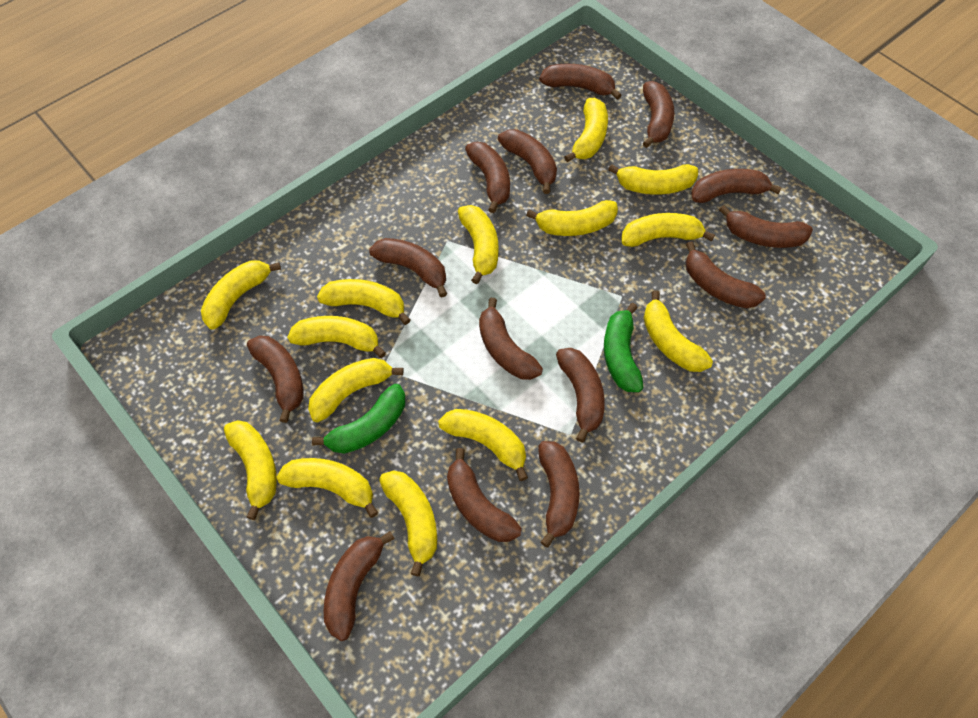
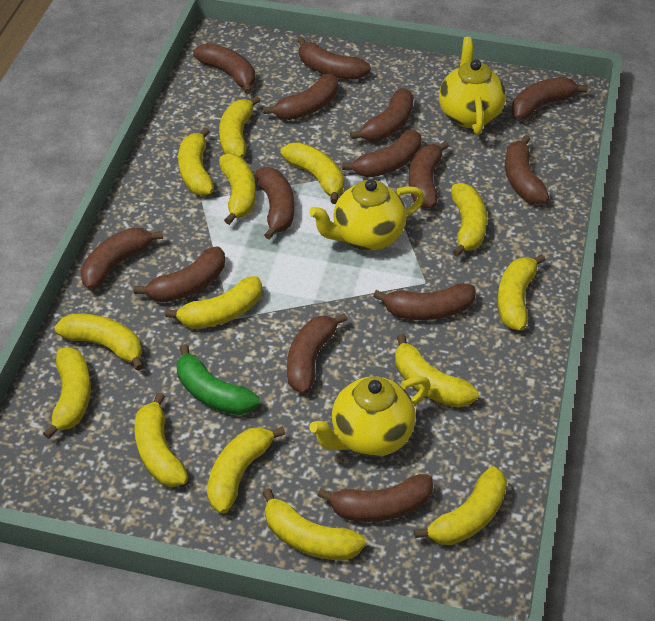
green banana: [312,384,405,454] [604,303,643,392] = 2 -> [177,344,259,415] = 1
yellow teapot: none = 0 -> [309,179,425,251] [309,376,430,457] [439,37,506,135] = 3

